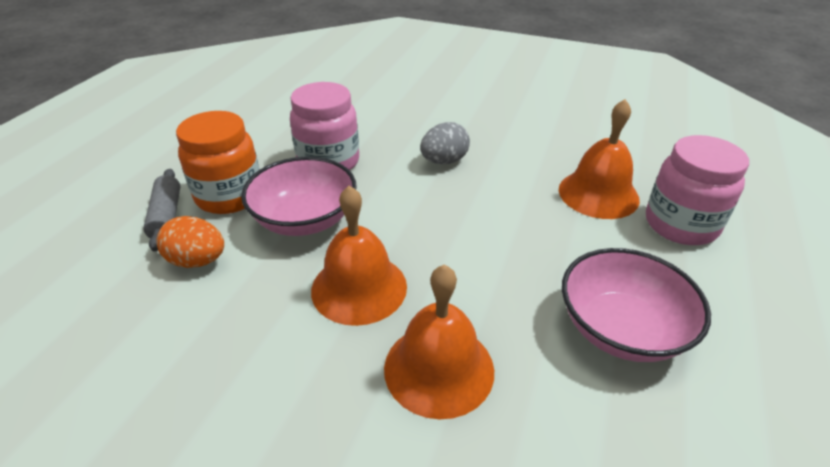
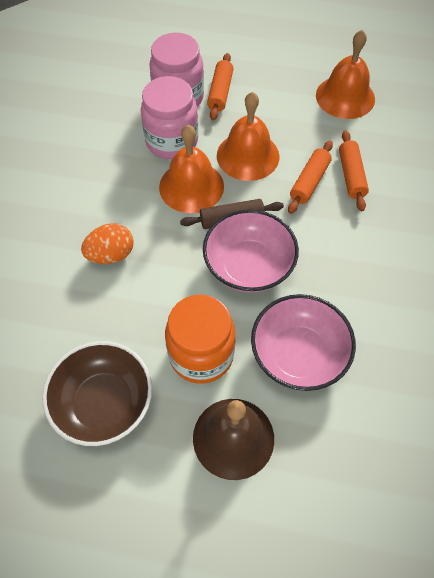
brown bell: none = 0 -> [193,399,274,480] = 1
brown bowl: none = 0 -> [42,341,152,446] = 1
brown rolling pin: none = 0 -> [180,199,284,229] = 1
grey egg: [420,122,470,164] = 1 -> none = 0
grey rolling pin: [143,169,180,251] = 1 -> none = 0
orange rolling pin: none = 0 -> [207,53,233,120] [288,141,333,214] [339,130,369,211] = 3

